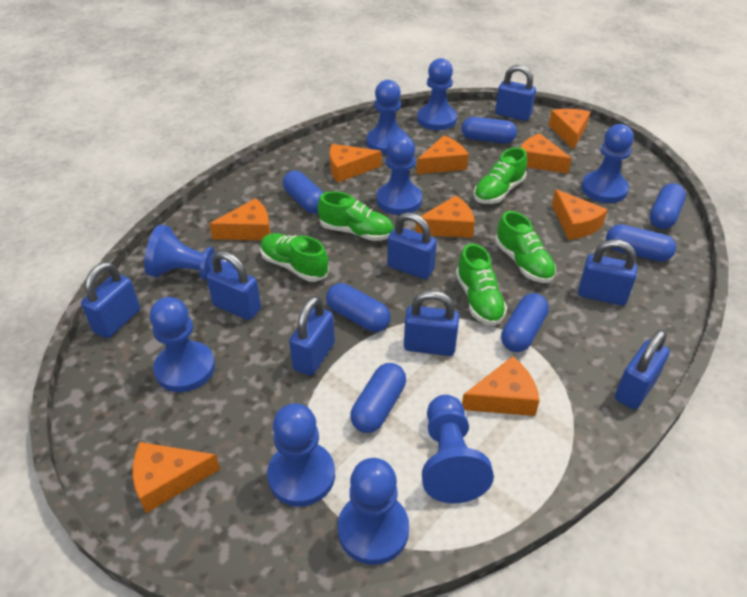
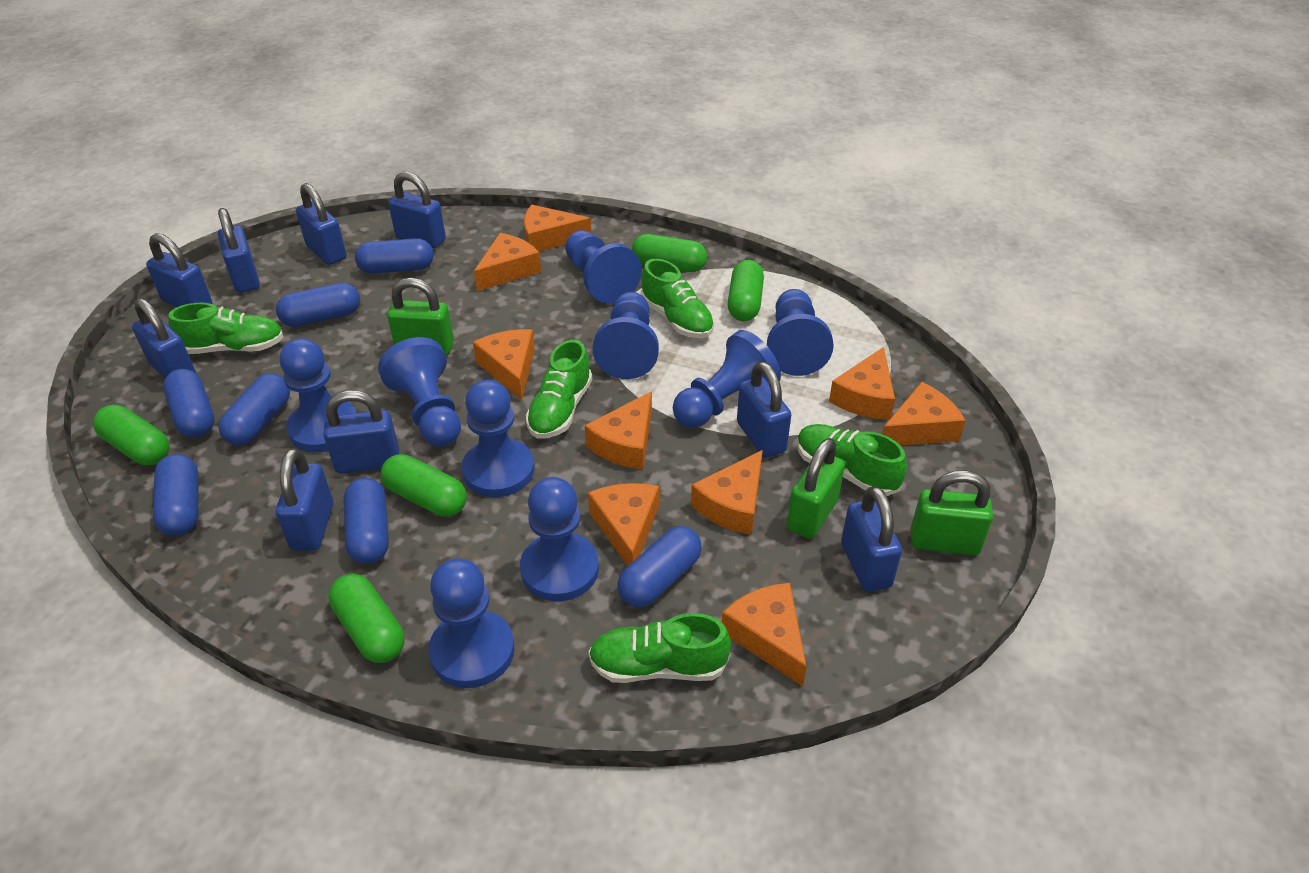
blue padlock: [81,262,140,338] [206,251,261,320] [289,296,335,376] [387,212,437,279] [404,290,459,356] [495,65,536,121] [578,240,637,306] [615,330,670,410] = 8 -> [132,298,196,379] [146,233,212,307] [218,208,260,293] [276,448,333,551] [296,183,347,265] [323,390,399,473] [388,172,446,248] [737,361,791,458] [841,486,902,592] = 9
green capsule: none = 0 -> [93,405,169,465] [328,574,404,663] [381,454,467,517] [632,234,707,272] [728,260,764,321] = 5
green padlock: none = 0 -> [387,278,454,355] [787,438,845,539] [911,470,993,555] = 3

